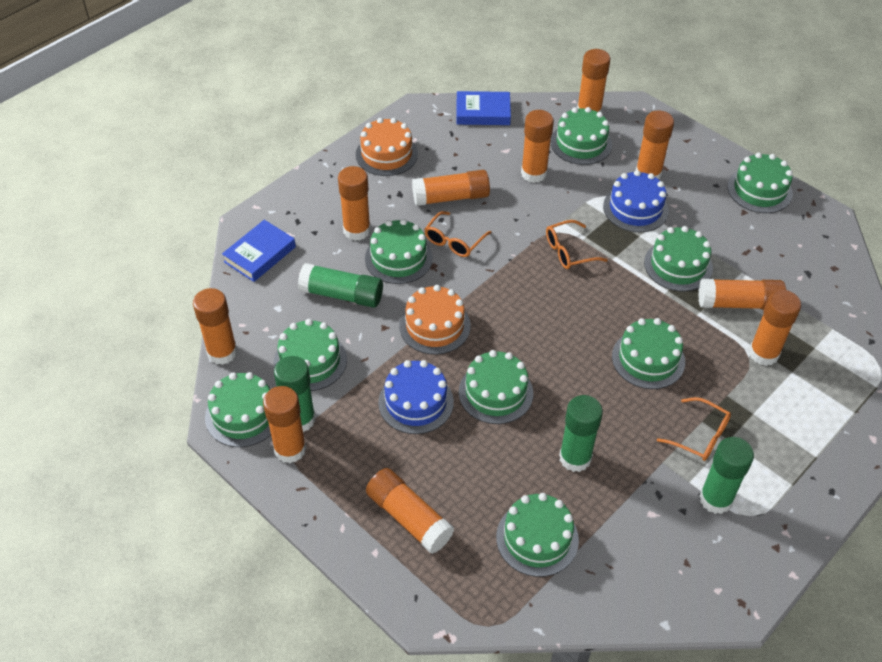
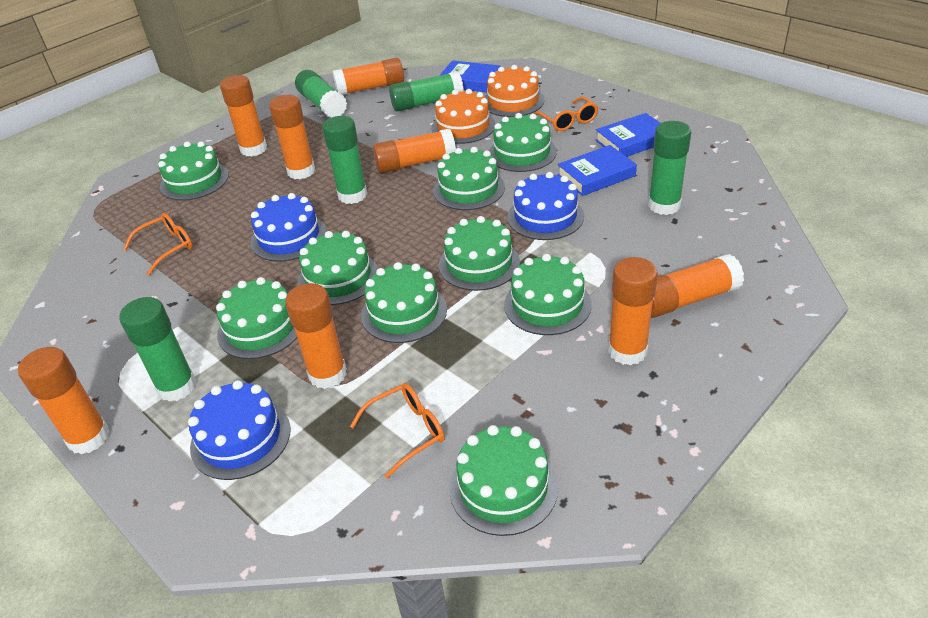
blue book: [222,220,296,282] [456,91,511,125] = 2 -> [439,60,500,92] [557,145,637,196] [595,113,660,157] = 3
blue cake: [378,360,454,434] [603,170,669,232] = 2 -> [188,380,291,480] [251,193,327,261] [507,172,584,240] = 3
green glue stick: [274,356,316,433] [298,263,383,308] [559,395,603,472] [699,437,754,514] = 4 -> [119,297,197,402] [295,70,347,118] [322,116,367,204] [389,71,464,111] [648,121,691,215] = 5
orange glue stick: [193,288,238,365] [263,386,307,463] [338,166,371,241] [366,468,454,554] [412,170,490,206] [521,110,554,183] [577,49,611,112] [636,110,674,180] [698,279,786,310] [749,290,801,366] = 10 -> [18,347,110,454] [220,75,267,157] [269,95,316,179] [285,283,347,389] [333,58,404,95] [373,129,456,173] [608,257,658,365] [651,254,744,318] = 8

